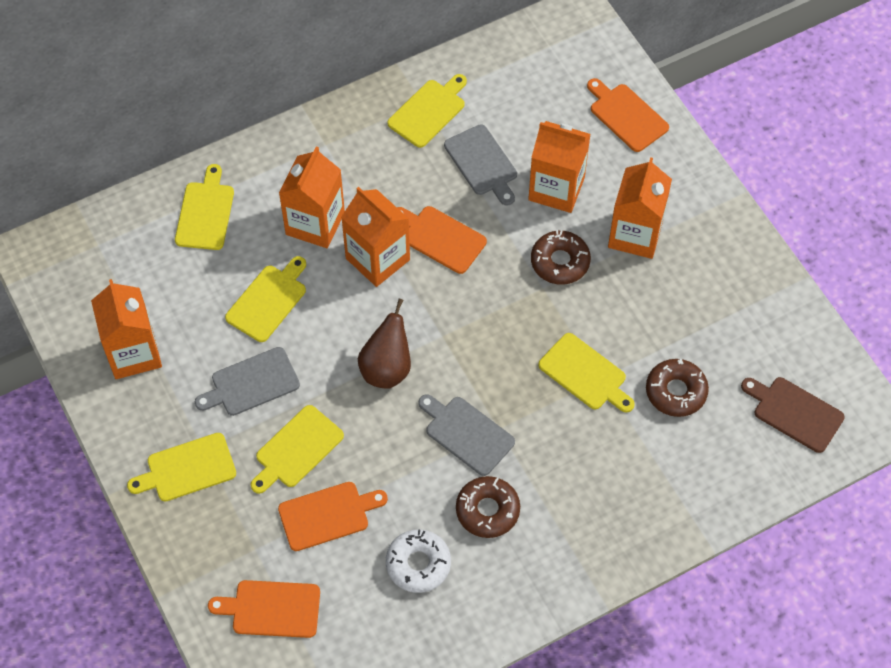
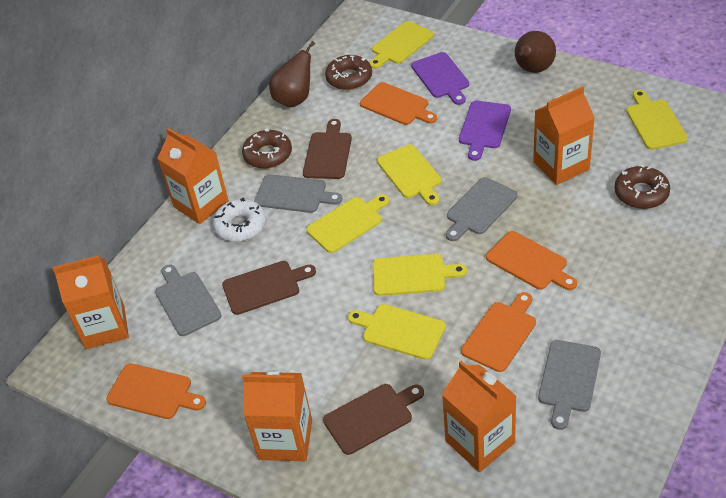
brown cutting board: [741,377,845,453] = 1 -> [222,261,316,315] [303,119,352,179] [323,384,424,455] = 3
brown pear: [358,299,411,389] = 1 -> [269,41,315,108] [515,31,556,73] = 2
grey cutting board: [195,347,300,416] [418,394,515,476] [444,125,517,206] = 3 -> [155,264,222,336] [254,174,342,213] [446,177,518,241] [538,340,601,430] = 4
purple cutting board: none = 0 -> [411,52,469,105] [459,101,511,161] = 2

